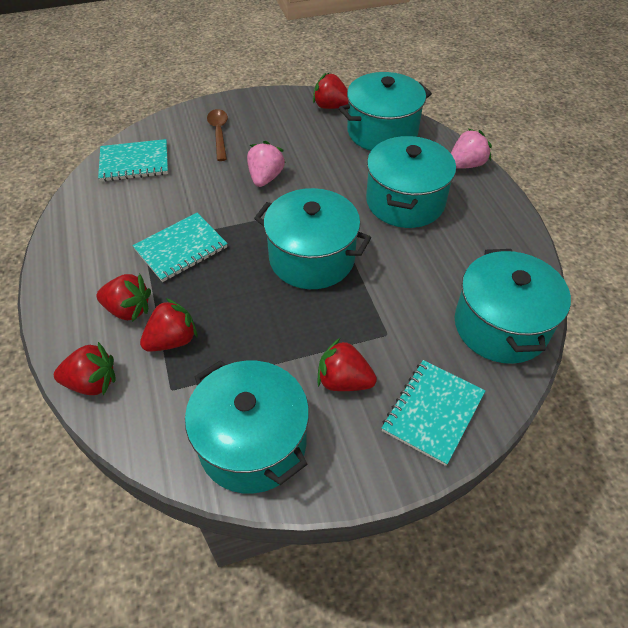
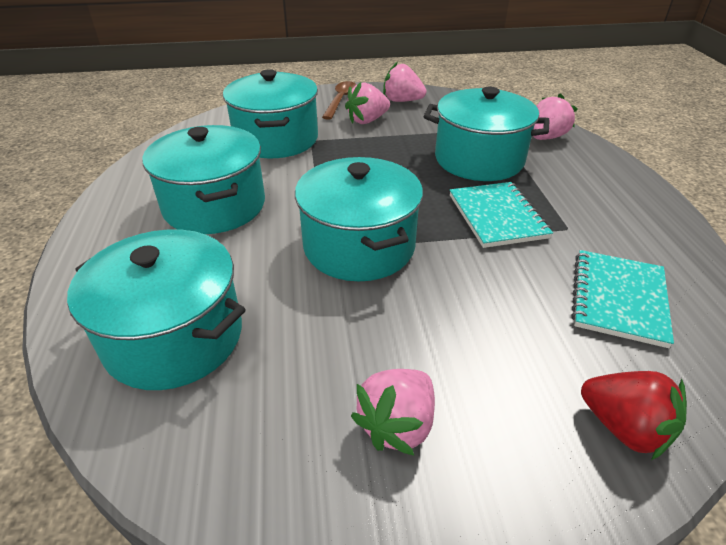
pink strawberry: [247,141,286,187] [451,129,492,169] = 2 -> [345,82,390,124] [351,369,435,455] [383,62,426,102] [533,93,578,140] = 4
red strawberry: [54,342,116,395] [96,274,151,322] [140,298,197,352] [313,73,349,109] [317,338,377,391] = 5 -> [581,371,687,460] = 1
turquoise notebook: [98,139,168,182] [132,213,228,282] [382,360,485,466] = 3 -> [450,182,553,248] [572,250,674,348] = 2

